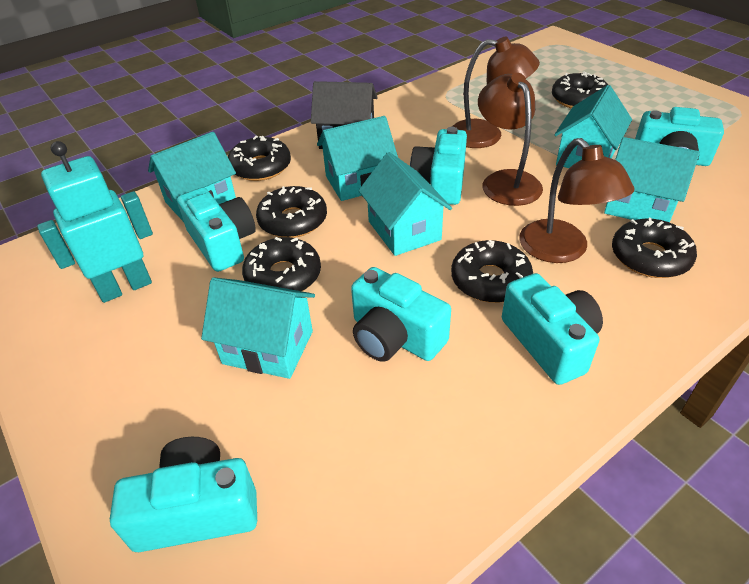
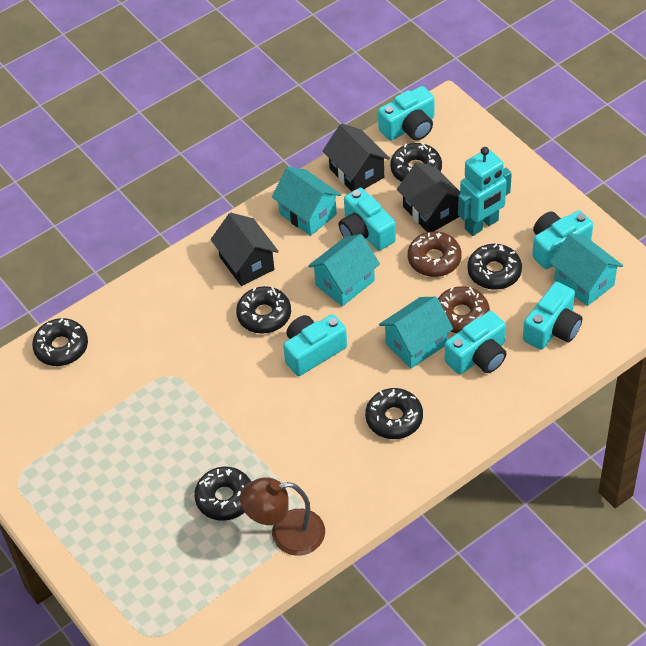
black house: [311,81,378,149] = 1 -> [211,213,279,286] [323,124,390,192] [397,162,460,232] = 3
brown donut: none = 0 -> [408,231,462,277] [438,286,490,333] = 2
brown lamp: [452,36,540,148] [478,73,543,206] [519,138,634,263] = 3 -> [240,477,325,556] = 1
turquoise house: [148,132,236,222] [201,277,315,379] [317,116,398,201] [358,152,452,256] [554,85,632,168] [604,137,700,222] = 6 -> [272,167,341,236] [308,234,380,306] [379,297,453,369] [550,233,623,306] = 4

